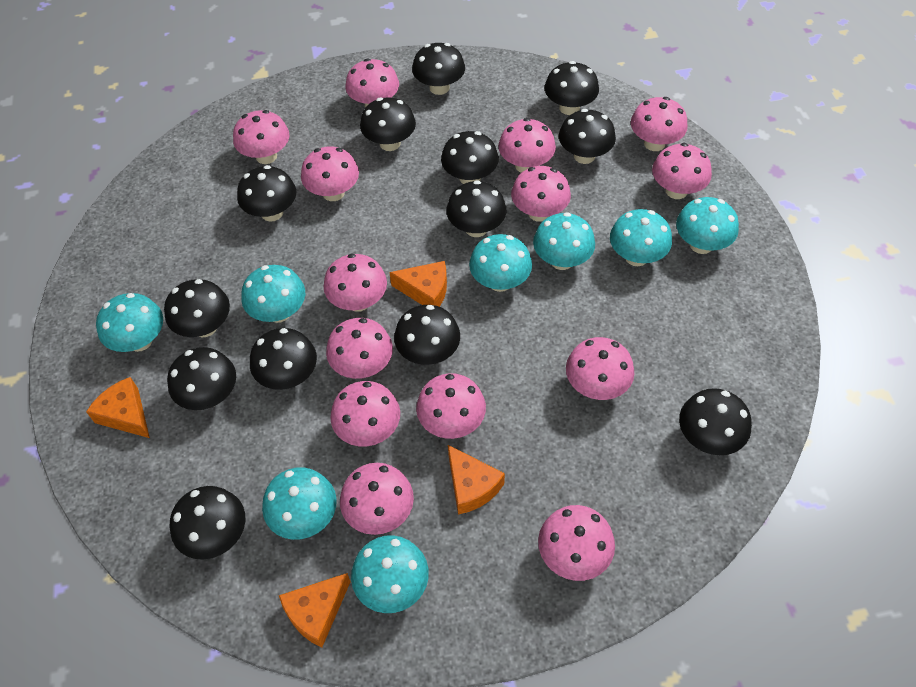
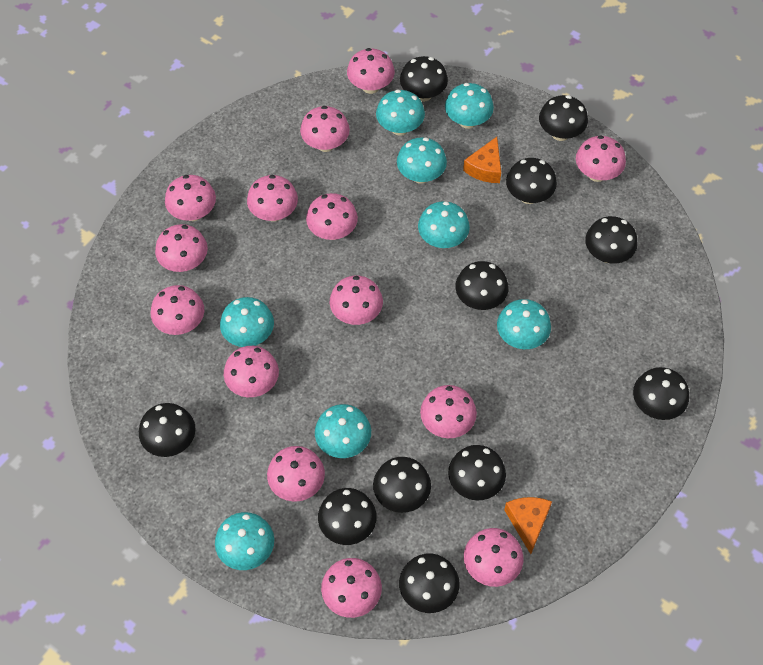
black mushroom: [164,279,230,337] [167,347,236,410] [170,486,245,560] [237,165,296,222] [250,328,317,390] [360,97,416,151] [394,305,460,365] [412,43,465,95] [441,131,499,184] [446,180,507,237] [545,61,599,115] [559,109,616,164] [679,388,752,455] = 13 -> [139,403,196,457] [318,488,377,545] [373,457,431,513] [399,554,460,613] [400,56,448,102] [448,445,506,500] [455,261,508,310] [506,158,557,204] [539,95,588,141] [585,216,638,264] [633,367,689,420] = 11
orange cheese: [86,377,150,438] [279,573,351,647] [389,261,447,307] [448,445,505,514] = 4 -> [463,137,501,183] [504,497,552,554] = 2

